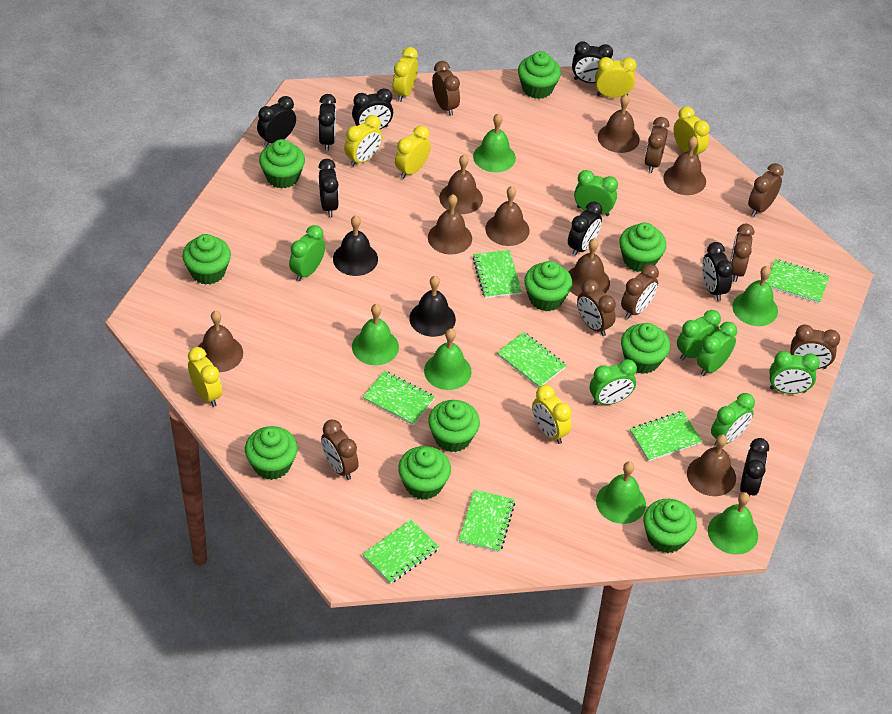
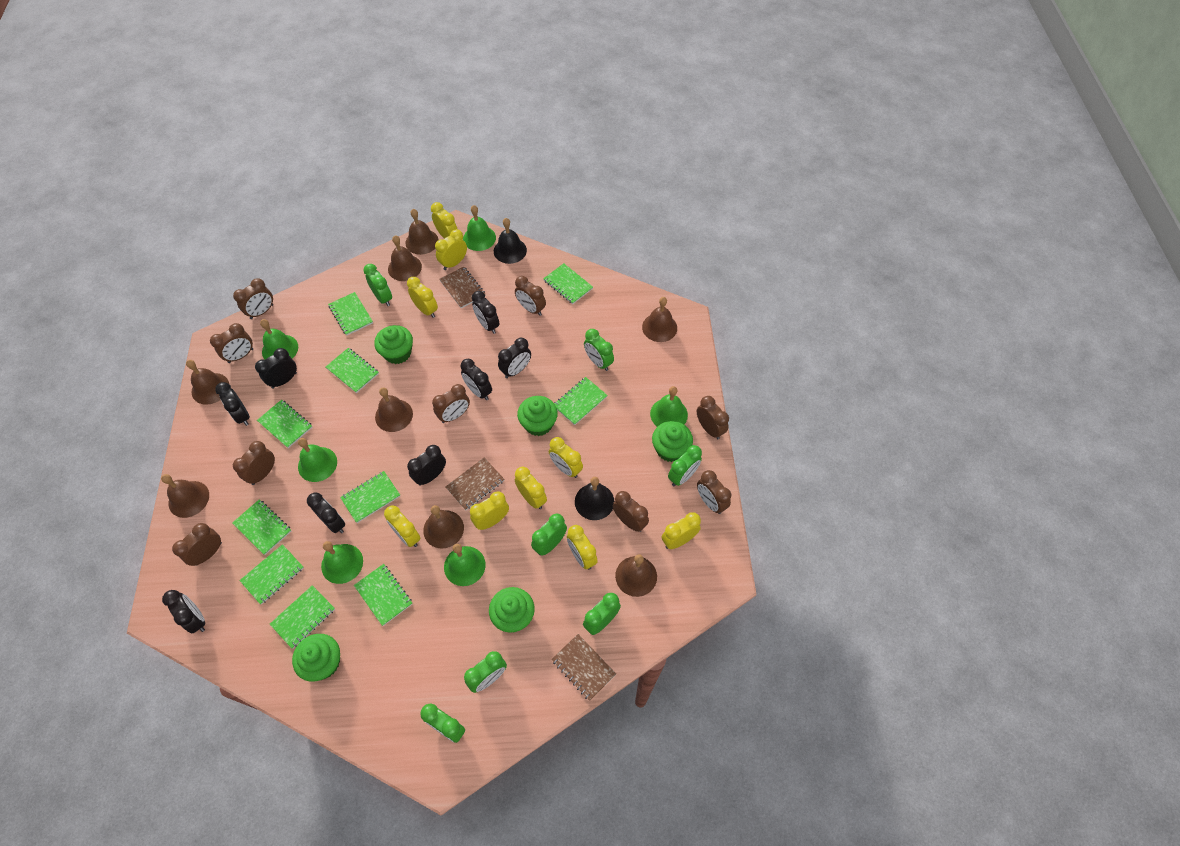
brown clock: [321,420,359,480] [432,61,460,116] [577,279,616,336] [621,264,659,319] [644,117,669,173] [730,224,754,282] [748,163,784,216] [790,325,840,369] = 8 -> [172,523,222,566] [210,323,253,363] [233,278,273,319] [233,441,275,485] [432,384,470,423] [515,276,546,316] [613,491,649,532] [697,396,729,439] [697,470,731,514] = 9
brown notebook: none = 0 -> [439,266,486,308] [446,458,504,510] [551,634,616,701] = 3
green cupcake: [182,234,231,285] [245,426,298,480] [259,139,305,189] [398,446,451,500] [428,400,480,452] [518,51,561,99] [524,261,572,311] [619,223,666,272] [621,323,670,374] [643,499,697,553] = 10 -> [292,634,340,682] [374,325,413,364] [489,587,535,633] [517,396,558,436] [652,421,693,462] = 5
green notebook: [362,520,439,584] [363,371,435,425] [459,490,515,552] [472,250,522,298] [497,332,567,388] [630,411,702,461] [767,259,829,304] = 7 -> [232,499,291,555] [239,544,304,605] [257,400,312,448] [270,585,335,649] [326,348,379,393] [328,292,373,336] [340,471,400,523] [354,564,412,626] [543,263,593,304] [554,377,608,425] = 10
yellow clock: [188,347,222,407] [344,115,382,167] [392,47,418,102] [395,126,431,179] [532,385,572,444] [595,57,637,98] [674,106,710,156] = 7 -> [384,505,420,547] [407,277,438,318] [431,202,457,239] [435,229,467,270] [470,491,509,530] [515,467,547,509] [549,437,583,478] [567,525,598,570] [662,512,701,549] = 9

